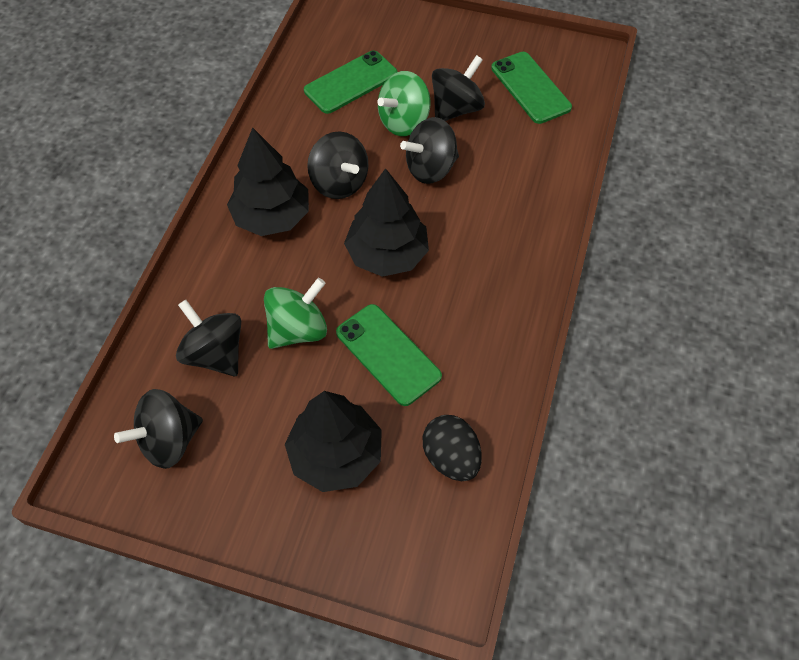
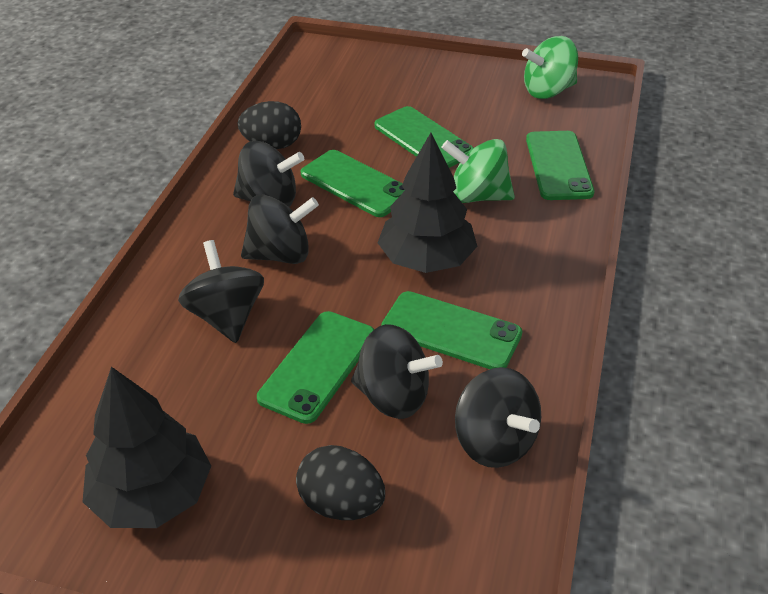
black egg: [423,415,482,481] = 1 -> [238,101,301,149] [296,445,385,520] = 2
black tree: [227,127,309,236] [285,391,382,492] [344,168,429,277] = 3 -> [83,367,211,528] [377,133,478,273] = 2
green phone: [304,51,397,114] [336,304,442,406] [491,52,572,124] = 3 -> [257,311,374,424] [301,150,405,217] [374,106,474,168] [381,291,522,369] [526,131,595,200] = 5

